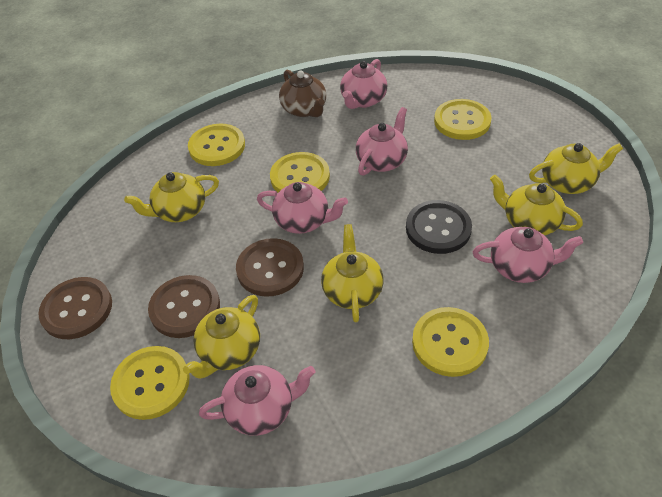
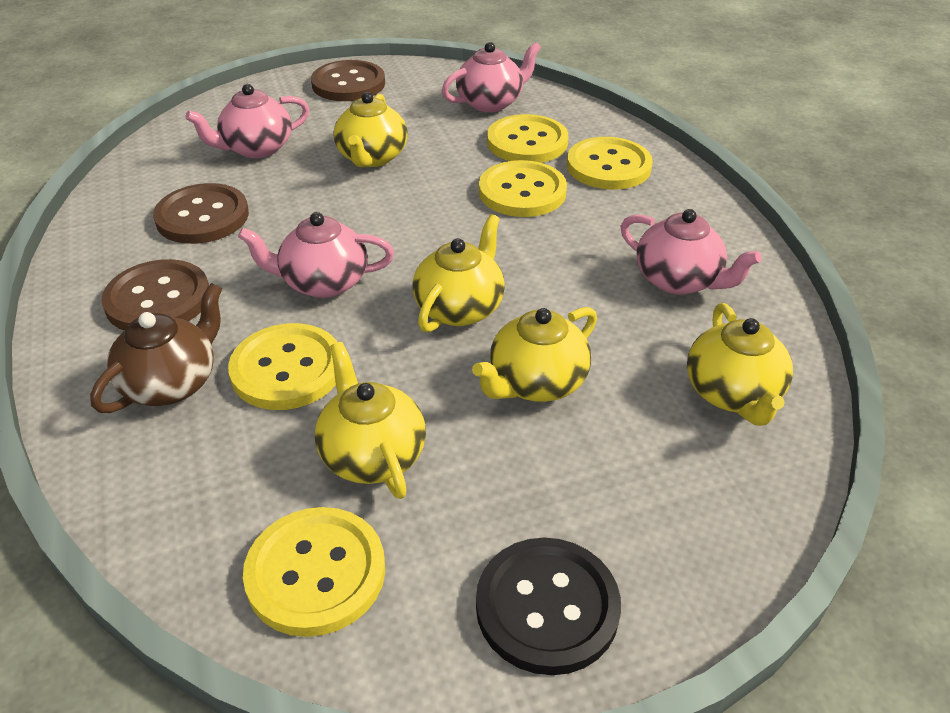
pink teapot: [199,365,316,436] [257,182,348,234] [340,59,387,109] [356,107,408,176] [473,227,583,283] = 5 -> [185,84,309,158] [238,212,394,298] [442,42,541,112] [620,209,762,295] = 4

